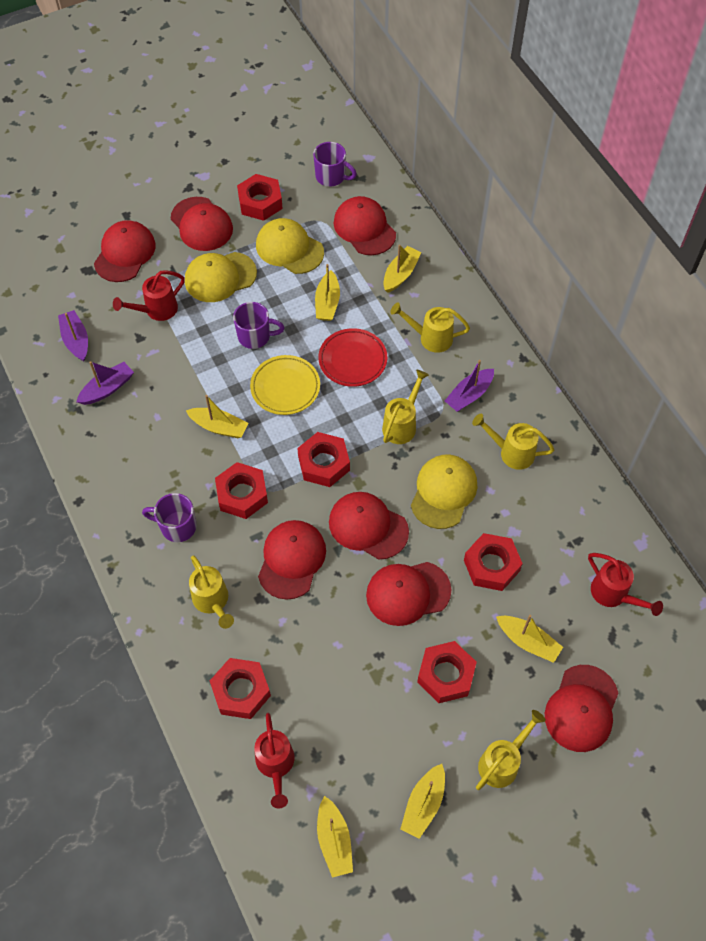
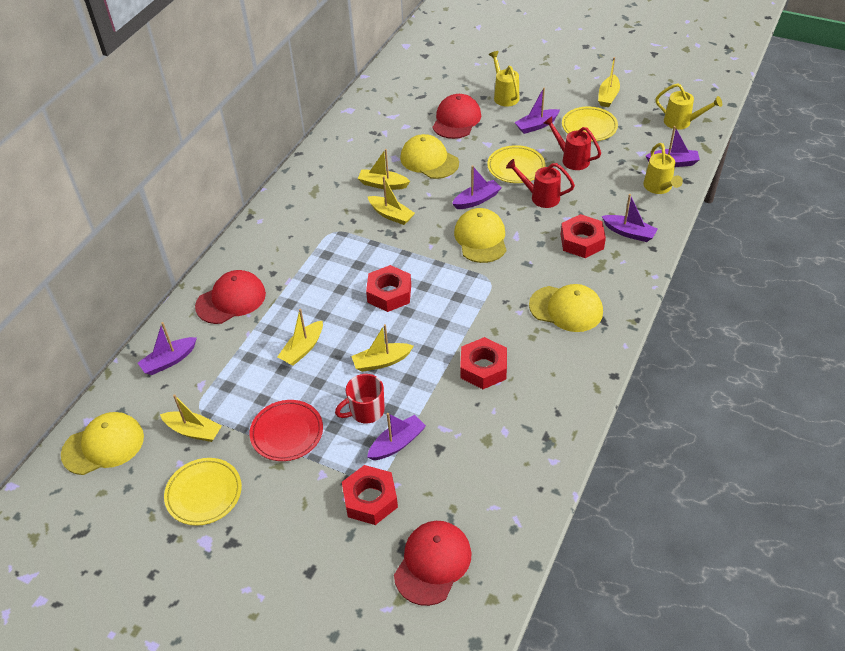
purple boat: [58,310,88,361] [76,361,134,405] [445,360,494,412] = 3 -> [138,322,197,375] [367,413,426,460] [452,165,501,209] [514,87,560,134] [602,194,658,242] [646,126,700,167] = 6
purple mug: [142,493,197,542] [233,302,285,349] [313,142,357,186] = 3 -> none = 0
red cap: [94,220,156,282] [171,197,233,251] [258,520,326,600] [329,492,409,560] [334,196,396,255] [366,562,451,626] [545,665,619,752] = 7 -> [195,270,266,324] [394,521,472,606] [432,94,481,139] = 3
red mug: none = 0 -> [335,374,385,423] = 1
red nut: [210,658,271,719] [215,462,268,519] [237,174,283,221] [297,432,350,487] [417,641,477,703] [464,533,523,591] = 6 -> [342,465,398,525] [366,265,411,312] [460,337,507,389] [560,214,606,258] = 4
red watering can: [113,270,185,321] [254,713,295,809] [588,553,663,616] = 3 -> [506,159,575,208] [544,116,601,170] = 2
yellow cap: [185,252,257,302] [256,218,324,274] [411,455,478,529] = 3 -> [61,412,144,475] [400,134,459,179] [454,208,507,263] [529,284,603,332] = 4
yellow plate: [250,355,320,415] = 1 -> [164,458,242,526] [487,145,545,183] [562,107,618,141] = 3
yellow watering can: [189,555,234,629] [382,370,429,444] [390,302,470,353] [472,414,555,470] [476,710,546,790] = 5 -> [489,51,519,107] [643,143,683,194] [655,83,722,130] = 3

